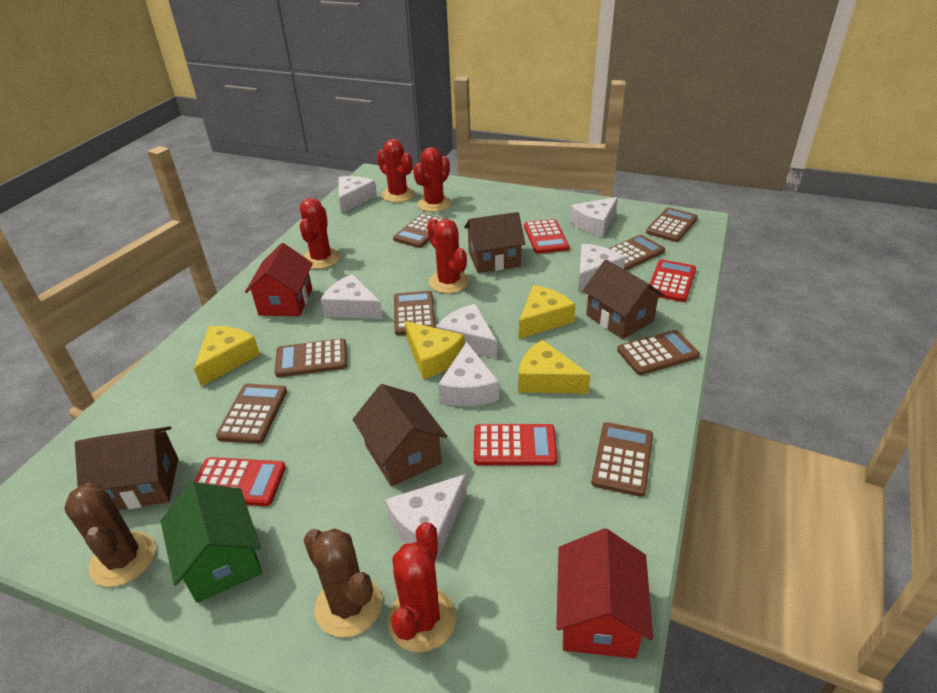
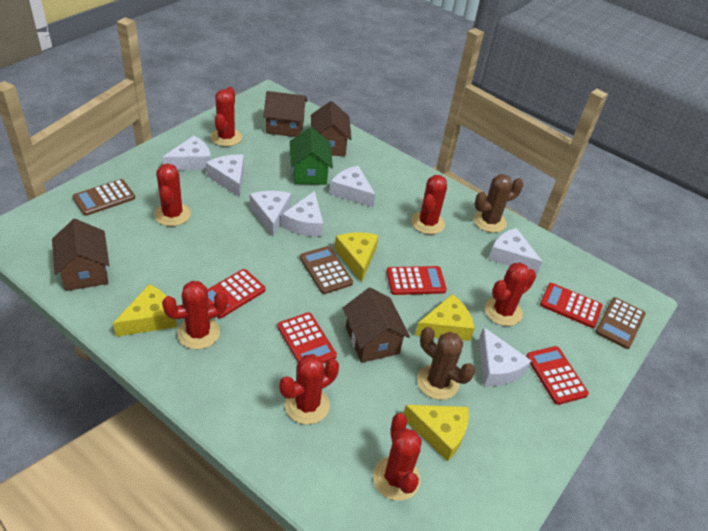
brown calculator: [216,383,287,444] [275,338,347,377] [393,213,443,248] [394,291,436,335] [591,422,653,497] [608,235,665,270] [617,330,700,375] [646,208,698,242] = 8 -> [73,179,135,216] [300,246,353,294] [595,297,646,349] = 3
red cactus: [300,198,341,269] [377,139,415,202] [387,522,456,652] [413,147,451,212] [427,219,469,294] = 5 -> [154,164,191,226] [162,281,228,349] [210,87,242,147] [280,354,339,425] [373,413,422,501] [411,175,447,234] [485,262,536,326] = 7
red calculator: [194,457,286,506] [474,424,557,465] [524,219,569,254] [650,259,696,302] = 4 -> [207,269,266,318] [278,312,337,363] [386,266,447,295] [526,346,589,405] [540,283,602,328] = 5
red house: [245,243,313,316] [556,528,653,659] = 2 -> none = 0

